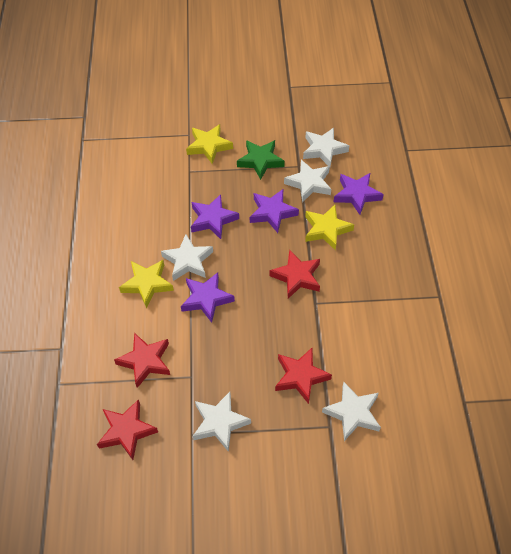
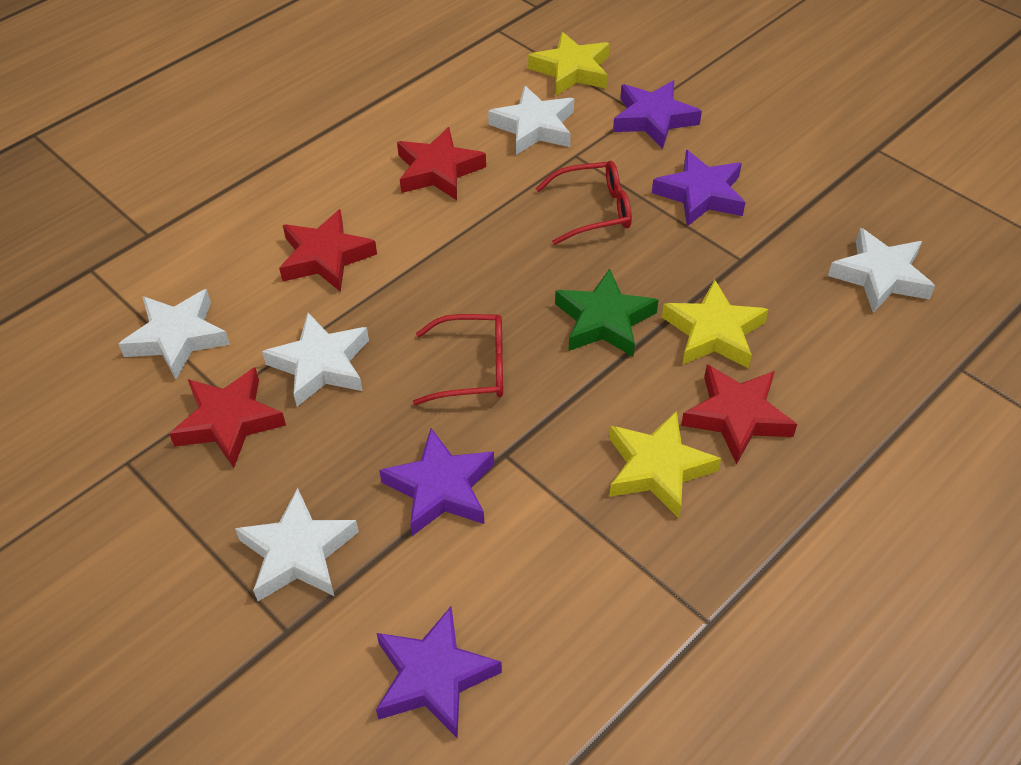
red glasses: none = 0 -> [413,314,503,405] [535,161,632,245] = 2

